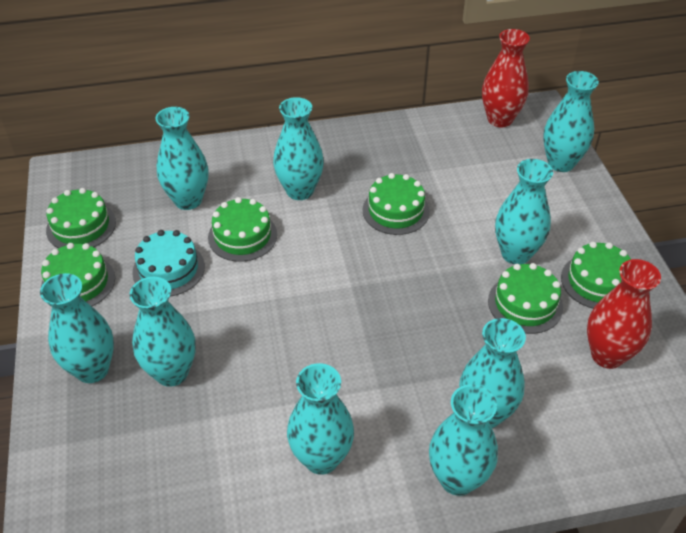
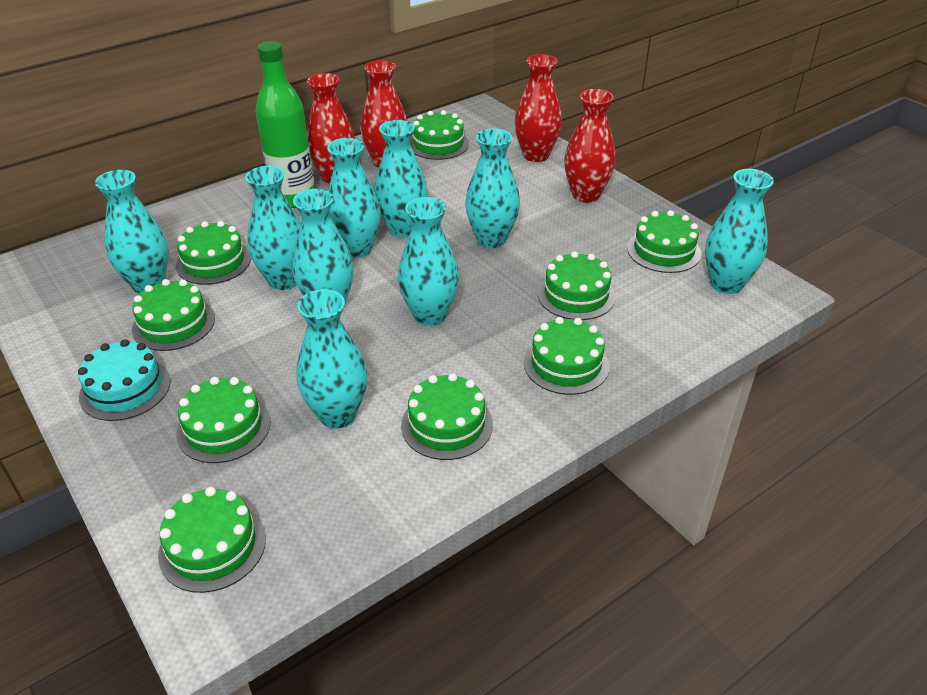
green bottle: none = 0 -> [255,41,315,208] = 1
green cake: [41,243,115,306] [46,188,116,248] [208,197,277,262] [363,173,430,235] [488,263,563,334] [561,242,631,309] = 6 -> [132,279,215,351] [158,487,266,593] [176,221,251,285] [176,377,271,463] [401,373,493,460] [410,110,469,160] [524,317,609,395] [538,251,616,320] [627,210,701,273] = 9
red vase: [482,29,530,127] [587,259,661,369] = 2 -> [307,73,355,184] [360,60,407,167] [514,54,562,162] [564,89,616,202] = 4

